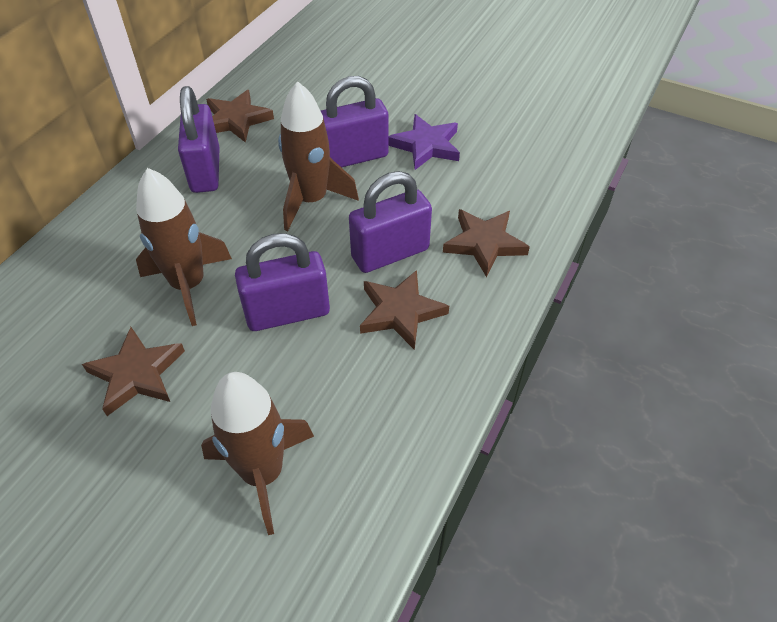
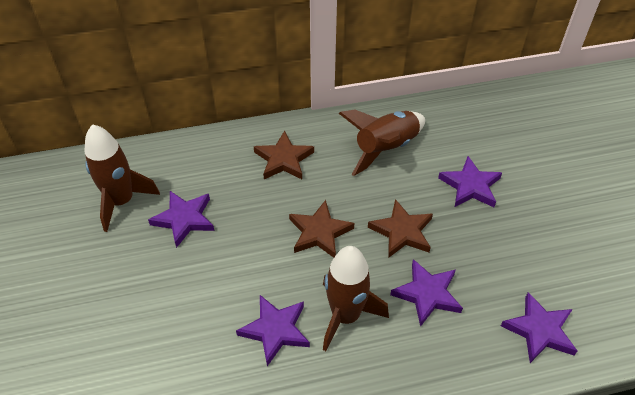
brown star: [82,327,185,416] [206,90,274,143] [360,270,449,350] [443,209,530,277] = 4 -> [254,131,314,179] [289,200,354,258] [368,199,433,258] = 3
purple padlock: [178,86,220,193] [235,233,330,331] [321,76,389,168] [349,171,432,273] = 4 -> none = 0
purple star: [389,114,460,170] = 1 -> [148,191,215,248] [236,295,310,366] [390,259,463,327] [438,156,502,207] [501,292,577,363] = 5

